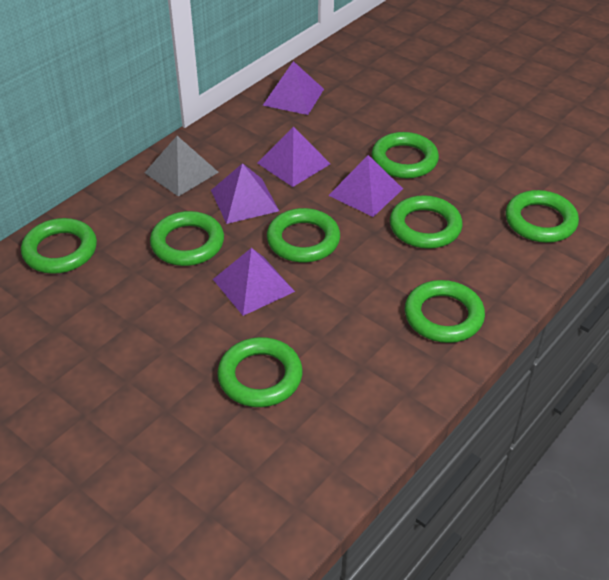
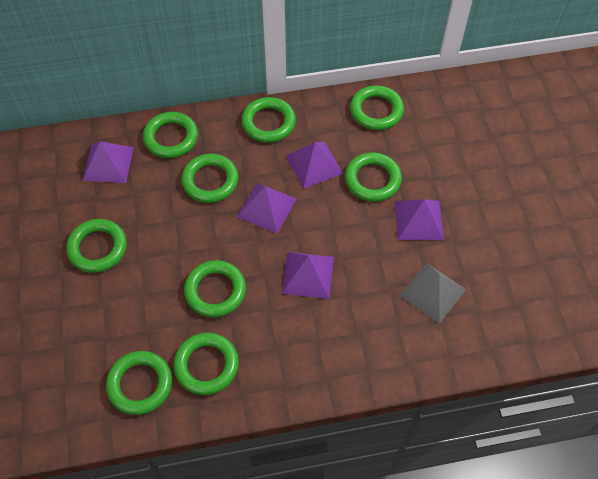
green ring: [21,218,97,274] [150,211,224,266] [217,337,303,407] [267,208,340,262] [372,132,439,178] [390,195,462,249] [405,280,485,343] [505,190,579,243] = 8 -> [66,219,127,273] [106,351,172,415] [143,112,198,158] [174,333,239,395] [181,154,239,203] [184,260,246,317] [241,97,296,143] [345,152,402,202] [350,85,404,130] = 9

